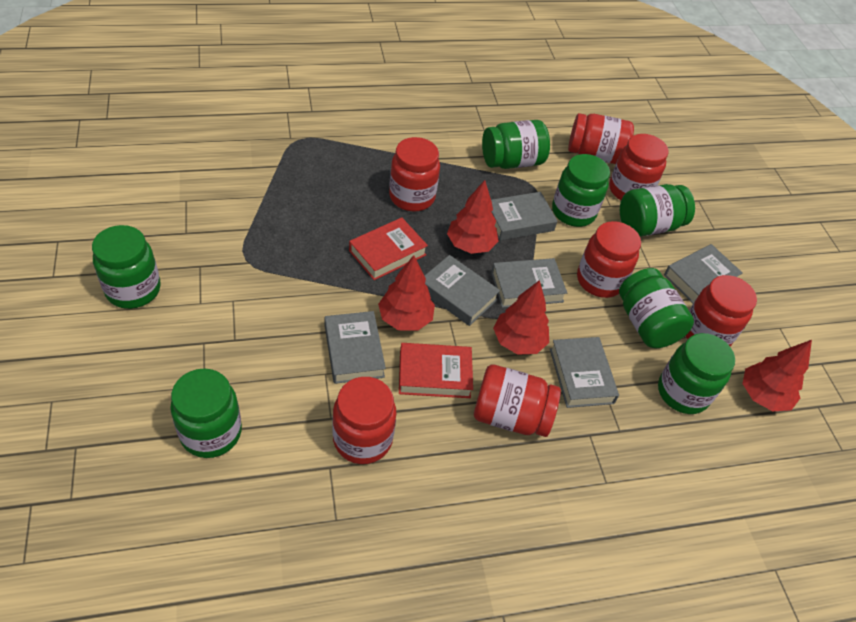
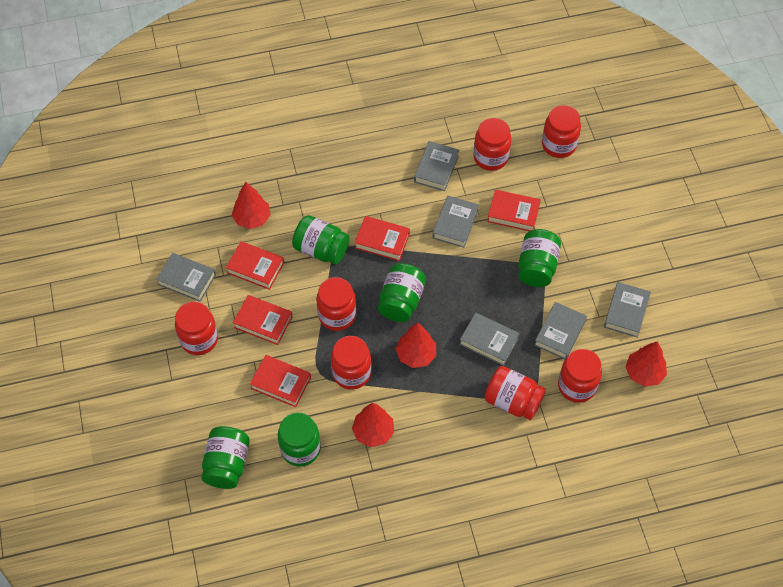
green jar: [92,225,161,309] [170,369,242,458] [482,120,550,169] [552,154,610,227] [619,268,694,348] [620,184,695,237] [658,333,735,414] = 7 -> [201,426,250,489] [278,412,321,467] [292,215,350,264] [378,263,426,322] [518,229,561,287] = 5
red book: [349,218,428,280] [399,343,473,398] = 2 -> [226,241,284,290] [233,295,293,345] [250,355,311,407] [355,216,410,261] [487,190,541,231] = 5

